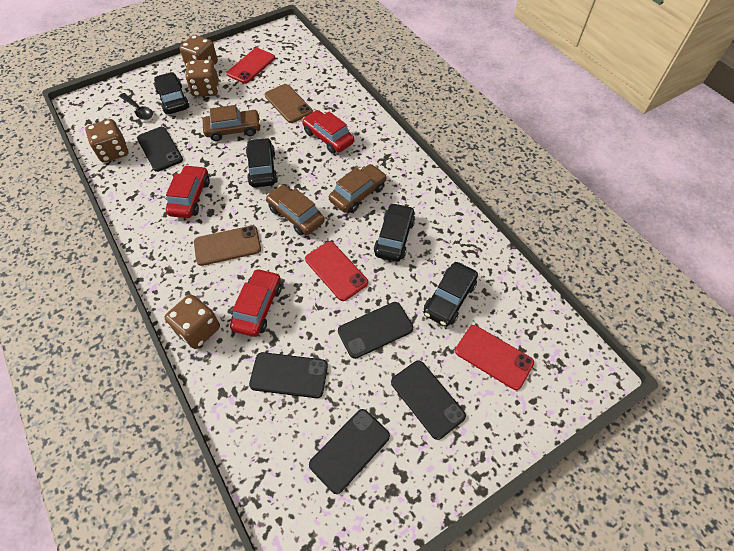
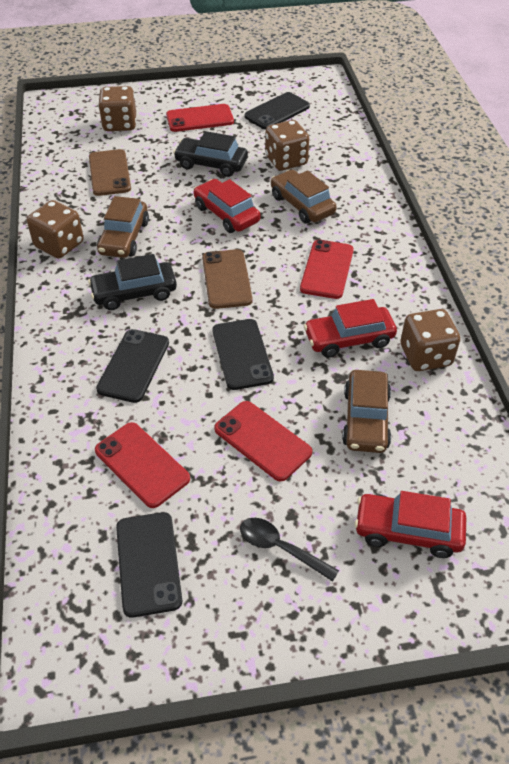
black car: [154,72,190,114] [246,138,278,188] [374,203,415,262] [423,262,478,327] = 4 -> [88,254,177,310] [173,131,248,177] = 2
black phone: [137,127,183,172] [249,352,328,398] [309,409,390,494] [338,302,413,359] [391,360,466,440] = 5 -> [96,329,169,403] [116,512,182,618] [212,319,274,390] [245,92,310,130] = 4
red phone: [227,48,275,84] [305,241,368,301] [455,325,534,390] = 3 -> [95,422,190,508] [166,104,234,132] [214,401,312,482] [300,240,354,299] = 4

